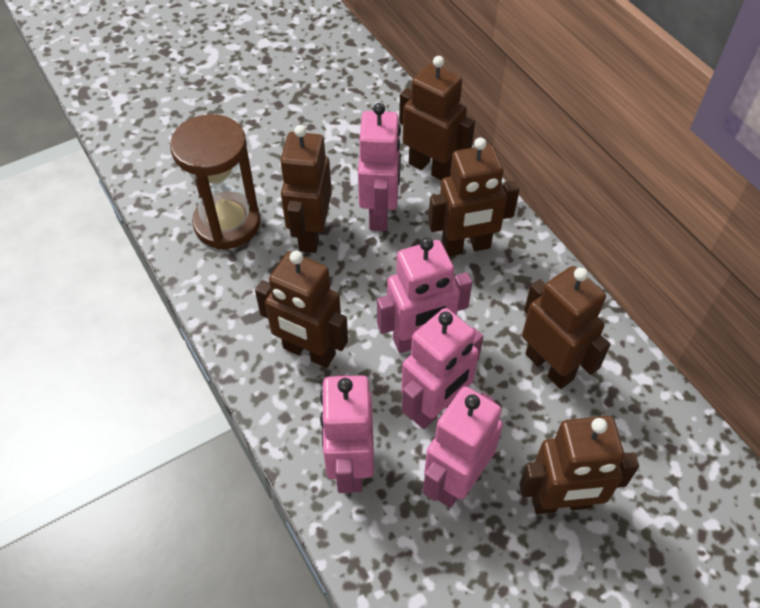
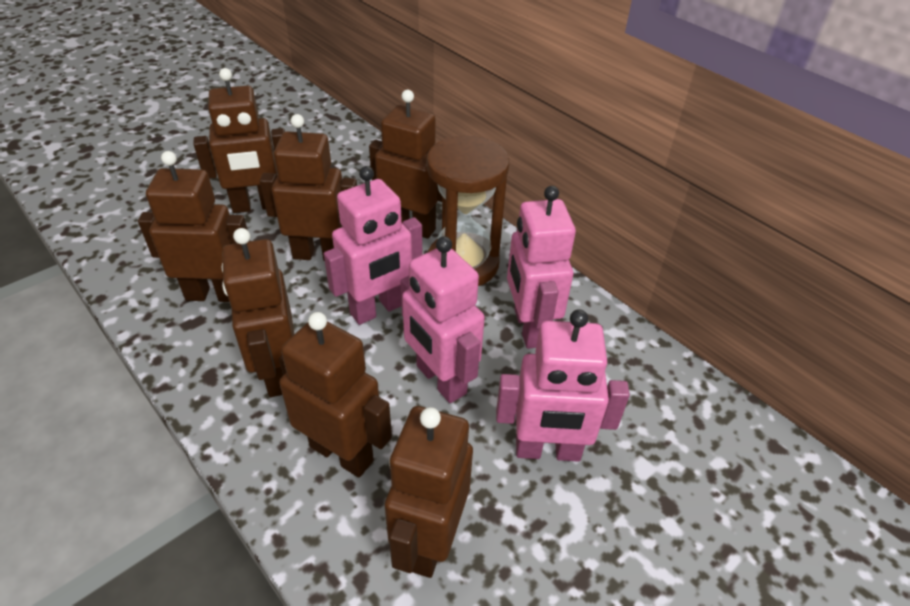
brown robot: [255,250,348,368] [280,125,332,253] [399,56,475,181] [428,137,519,256] [519,416,639,514] [522,266,610,389] = 6 -> [138,151,250,302] [193,68,285,213] [222,228,294,397] [260,114,357,261] [279,312,392,478] [369,90,442,239] [385,406,473,578] = 7
pink robot: [320,375,374,493] [358,103,401,231] [377,237,472,353] [401,308,484,429] [423,386,503,508] = 5 -> [324,166,422,325] [400,236,485,403] [496,309,630,462] [507,186,576,349] = 4

